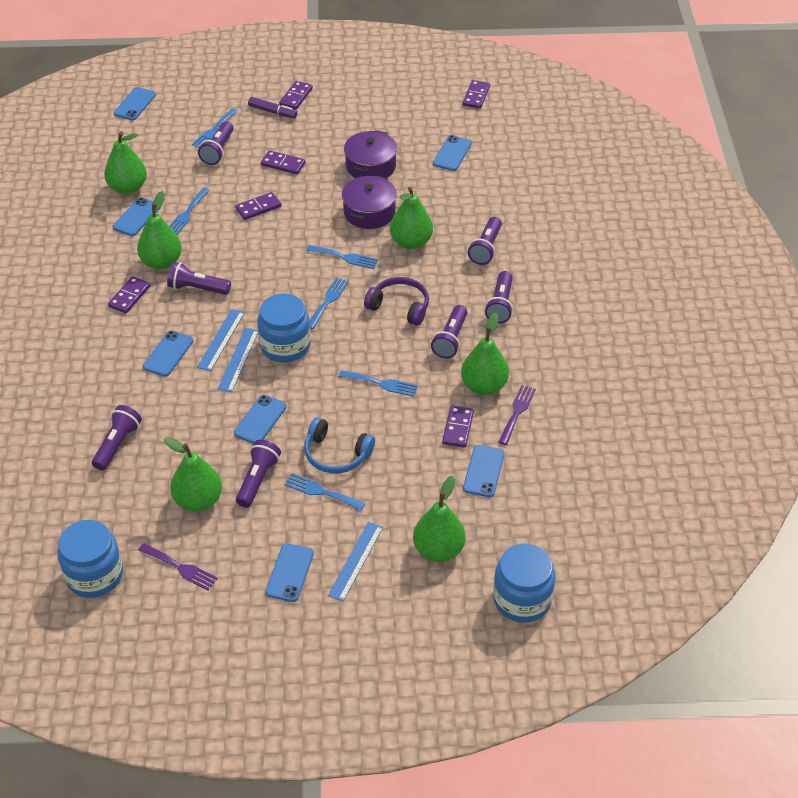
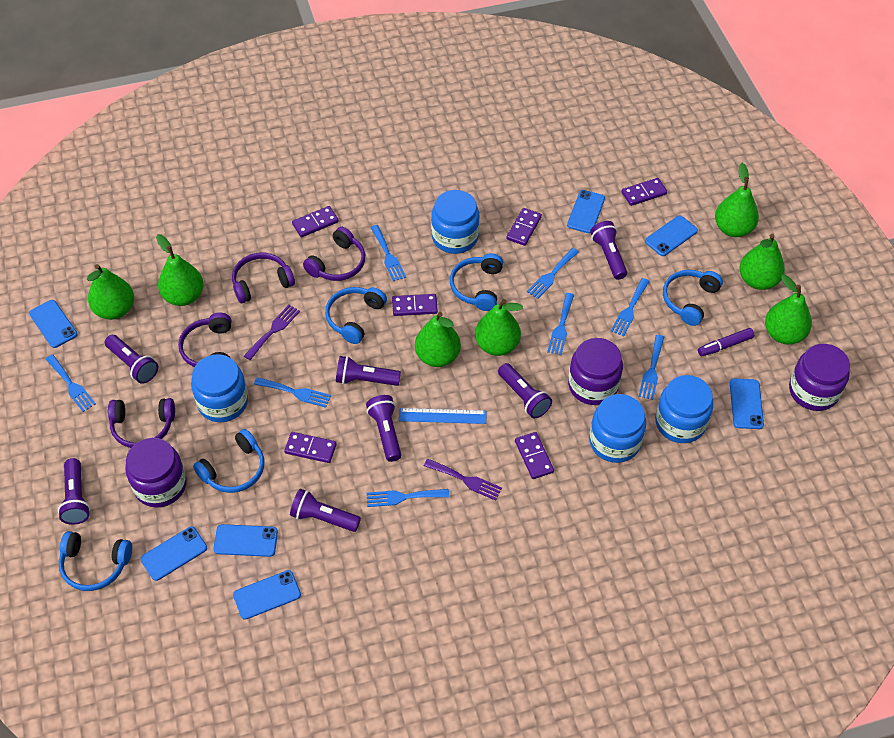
blue fork: [169,188,209,235] [192,108,238,148] [284,473,366,511] [306,245,378,269] [309,277,349,329] [339,370,418,397] = 6 -> [46,355,96,412] [254,377,331,408] [367,489,449,507] [370,225,406,282] [527,248,579,299] [547,293,574,355] [611,278,650,337] [638,335,664,400] = 8
blue headphones: [304,417,375,473] = 1 -> [59,531,132,591] [193,429,264,493] [325,287,387,344] [450,253,503,311] [663,270,723,326] = 5
blue jar: [58,520,123,598] [257,294,311,362] [493,544,555,623] = 3 -> [191,354,248,422] [431,190,480,254] [589,394,646,463] [655,375,713,443] = 4
blue ruler: [197,309,245,371] [218,328,258,392] [328,522,383,601] = 3 -> [399,408,487,424] = 1
green pear: [104,131,147,194] [137,191,182,270] [164,437,222,512] [390,187,433,249] [413,476,466,562] [461,313,509,395] = 6 -> [87,264,134,320] [156,234,204,306] [415,312,461,367] [475,299,523,356] [715,163,759,237] [740,234,785,290] [765,274,812,345] = 7
purple headphones: [364,277,429,326] = 1 -> [108,398,175,448] [178,312,231,367] [232,252,295,303] [303,227,365,281] = 4
purple jar: none = 0 -> [125,438,187,508] [568,338,623,405] [789,344,850,411] = 3
purple pot: [342,175,397,229] [344,130,397,178] = 2 -> none = 0

